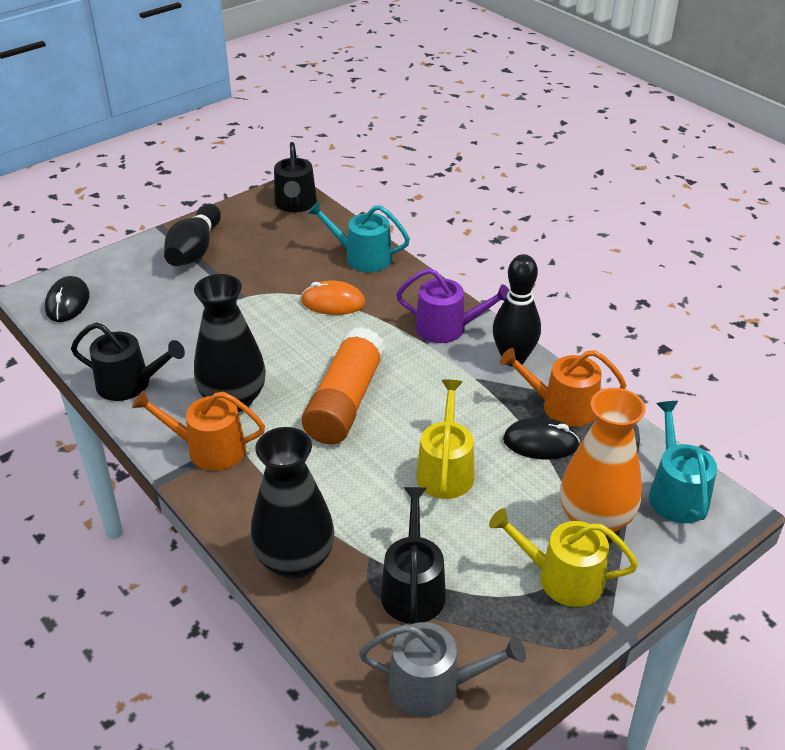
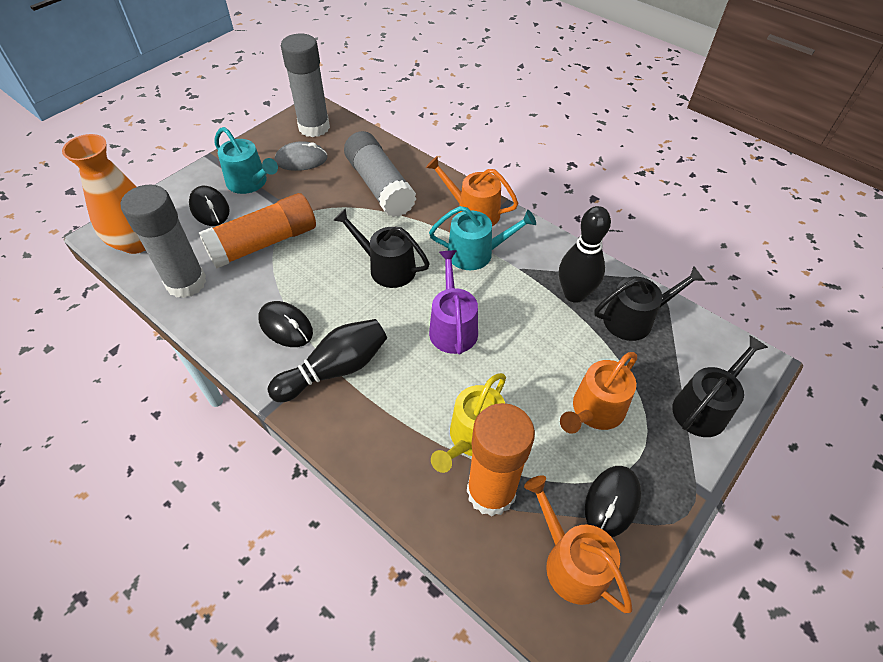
black mouse: [45,276,90,322] [503,417,580,460] = 2 -> [189,186,230,226] [258,301,313,347] [585,466,641,537] = 3
black vase: [194,274,266,412] [251,427,334,579] = 2 -> none = 0
grey glue stick: none = 0 -> [121,184,206,298] [281,34,330,137] [344,131,416,217] = 3
grey mouse: none = 0 -> [274,141,328,171] = 1
grey watering can: [359,622,526,717] = 1 -> none = 0
orange glue stick: [302,327,385,444] = 1 -> [199,193,316,269] [467,403,535,516] = 2
orange mouse: [301,280,365,315] = 1 -> none = 0
orange watering can: [132,390,265,471] [500,348,626,427] = 2 -> [426,156,518,226] [524,475,632,613] [560,352,637,434] = 3
yellow watering can: [416,380,474,499] [489,508,638,607] = 2 -> [431,373,506,473] = 1

